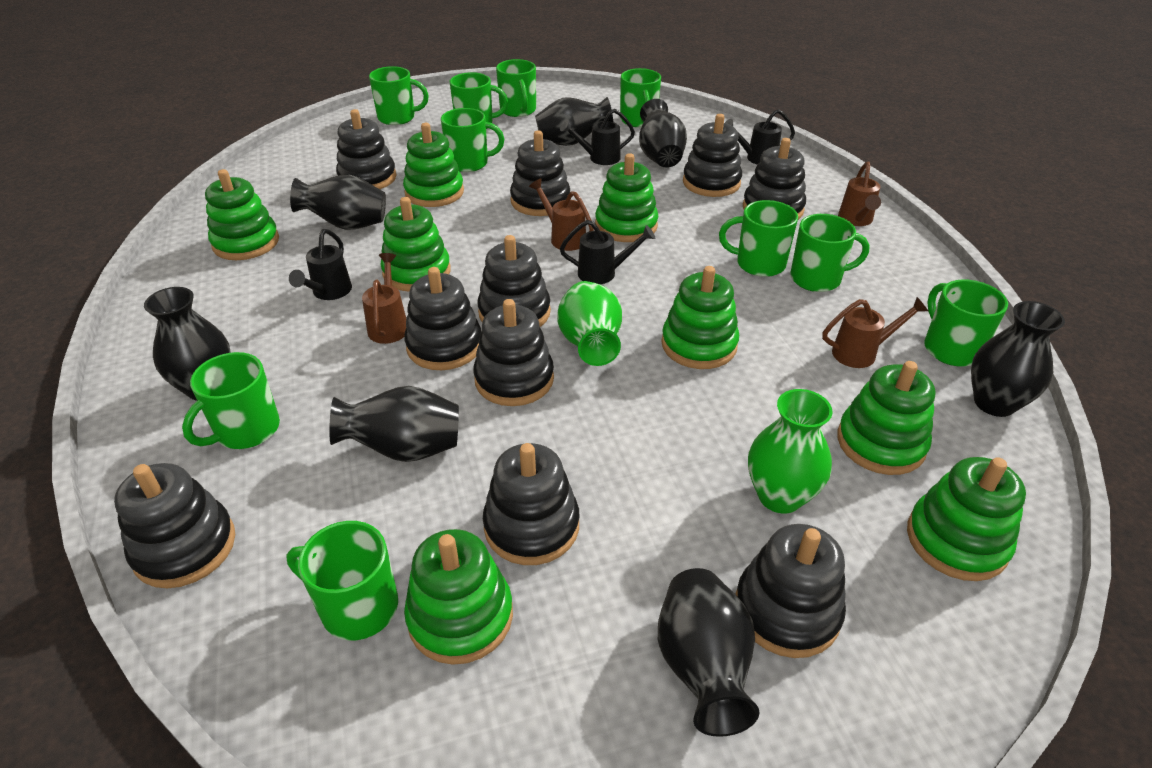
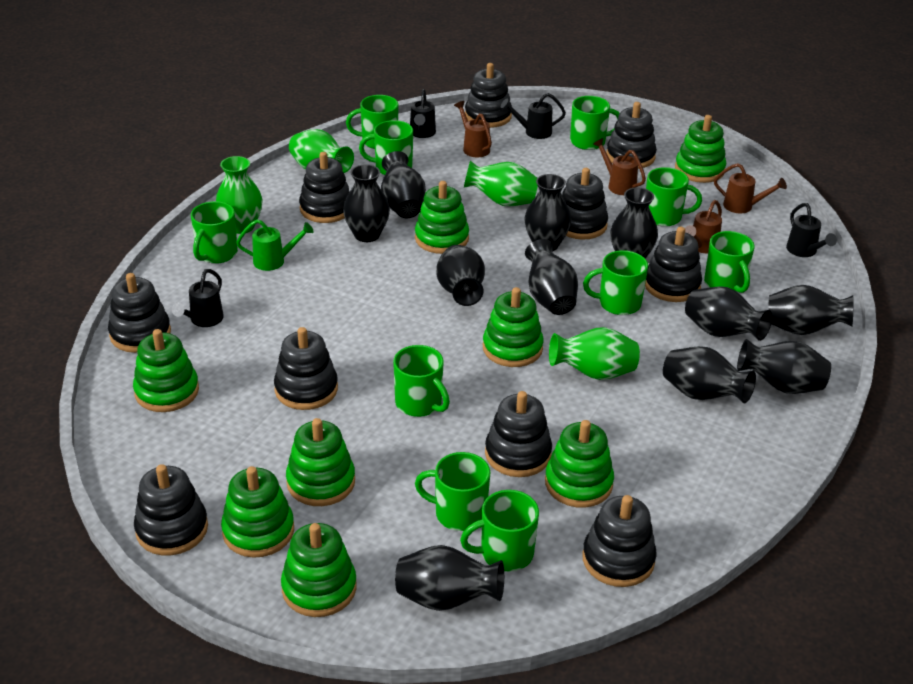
black vase: [144,287,231,401] [290,175,386,230] [329,386,459,462] [535,97,613,146] [639,99,687,168] [658,568,760,737] [971,301,1065,417] = 7 -> [343,164,390,242] [381,151,426,218] [395,545,504,611] [436,245,485,306] [524,174,571,251] [525,239,578,315] [610,187,658,259] [663,346,756,403] [685,286,772,341] [737,339,831,394] [768,285,853,335] = 11
green vase: [557,281,622,366] [748,389,833,514] = 2 -> [216,156,263,234] [289,129,354,173] [464,161,538,207] [549,327,640,380] = 4
green watering can: none = 0 -> [236,219,314,271] = 1

